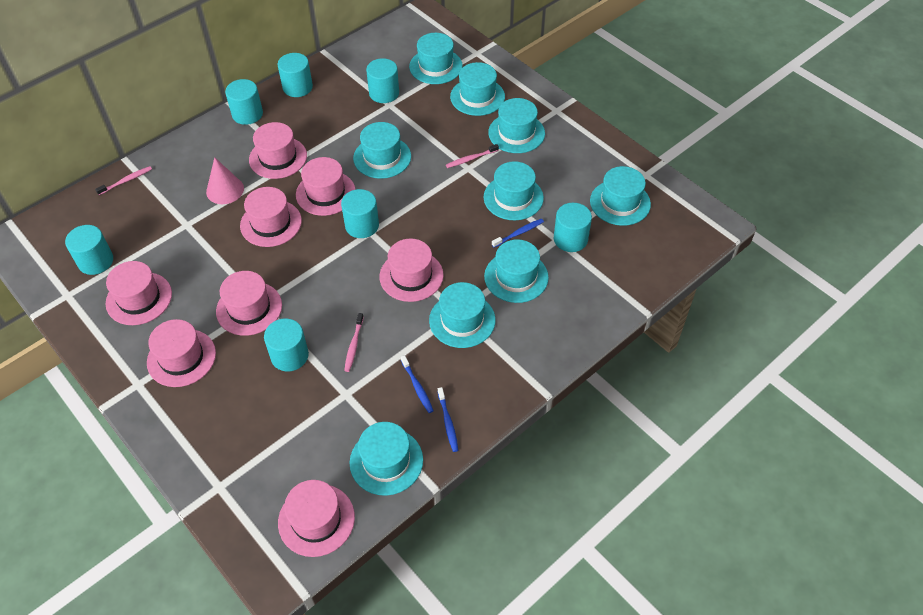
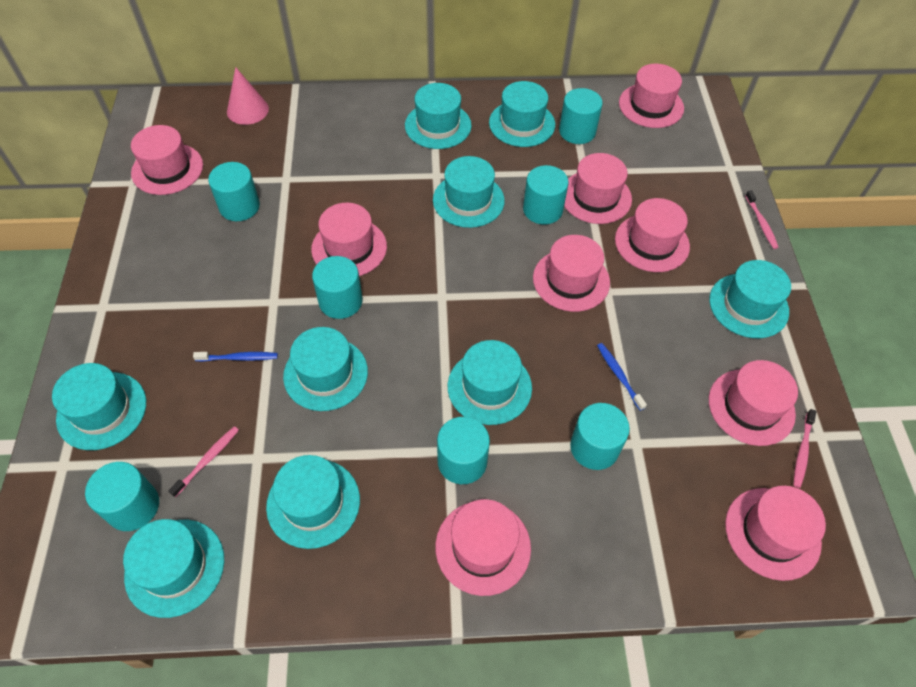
blue toothbrush: [401,355,434,413] [438,387,458,452] [492,219,544,247] = 3 -> [193,352,278,361] [597,343,647,411] = 2
pink hat: [106,261,172,325] [147,319,216,387] [216,271,282,336] [240,187,302,247] [249,122,307,179] [278,480,355,557] [296,157,356,216] [379,239,444,302] = 8 -> [131,125,203,195] [311,203,387,276] [435,499,531,596] [533,235,610,312] [564,153,632,224] [615,198,690,272] [619,64,684,128] [709,360,798,446] [725,486,826,581] = 9

